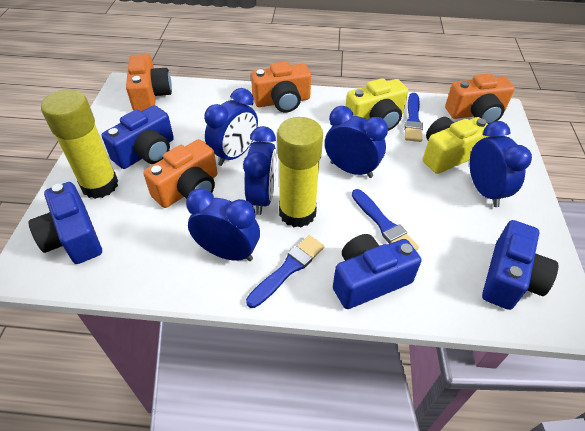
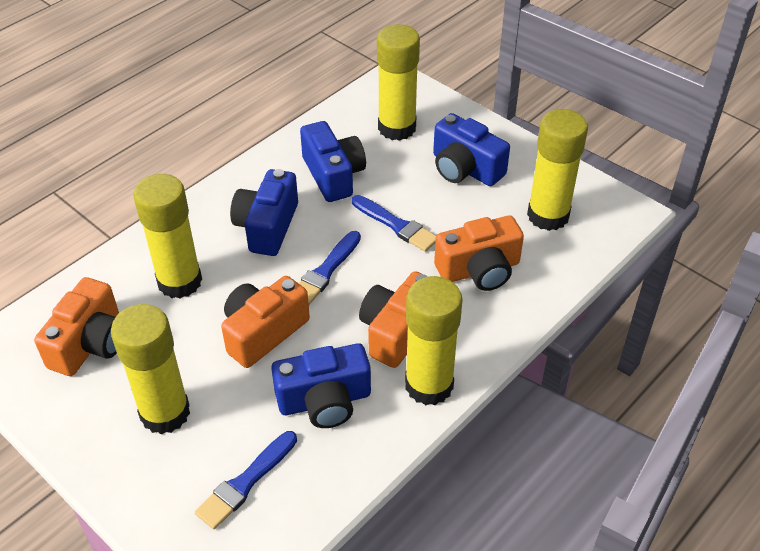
blue clock: [186,188,260,261] [204,88,258,166] [243,126,277,215] [325,106,388,178] [470,121,532,207] = 5 -> none = 0
yellow camera: [346,78,408,131] [423,117,491,174] = 2 -> none = 0
yellow glue stick: [41,89,118,199] [277,117,323,228] = 2 -> [111,304,190,434] [133,174,202,299] [377,24,420,141] [405,276,463,405] [527,109,588,231] = 5

